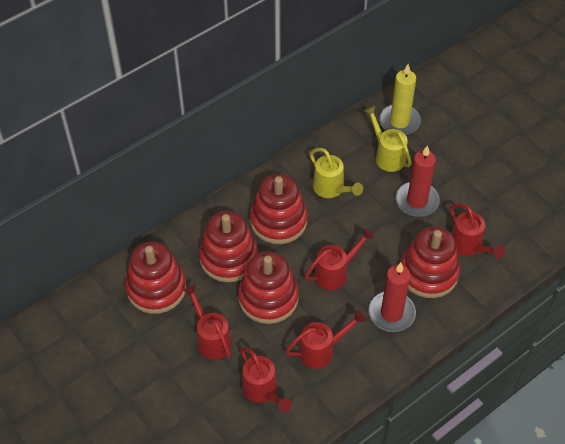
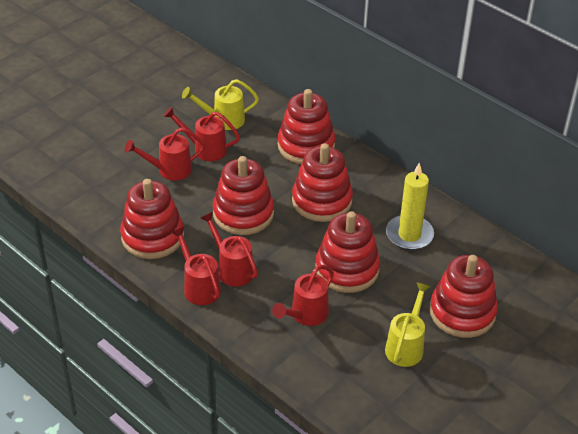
red candle: [369,263,416,332] [396,145,440,217] = 2 -> none = 0
red stacking toy: [125,242,186,314] [199,211,258,282] [238,251,299,324] [250,174,308,244] [401,226,460,298] = 5 -> [120,179,184,259] [213,156,274,235] [278,89,335,164] [292,143,353,222] [315,211,380,293] [429,255,498,338] = 6

